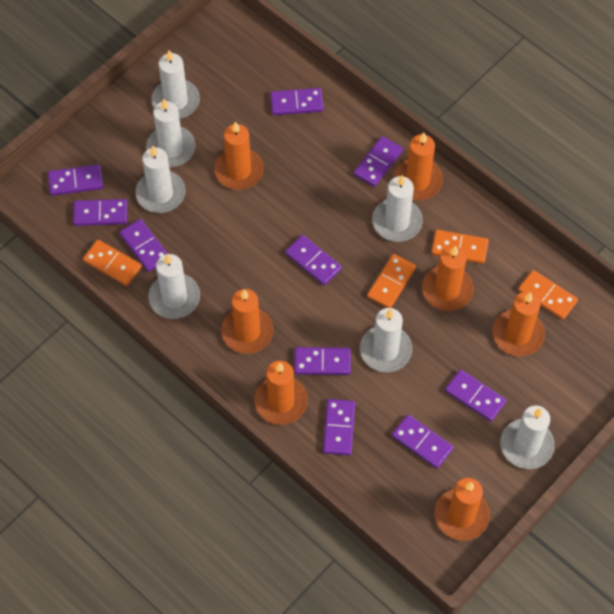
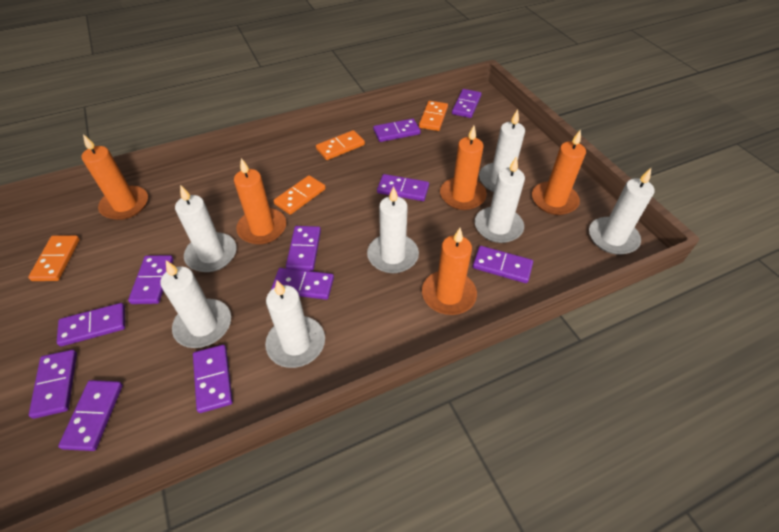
orange candle: [214,122,264,190] [221,289,274,354] [254,361,308,425] [393,133,443,200] [422,246,474,311] [434,478,490,541] [492,292,545,356] = 7 -> [81,134,148,220] [234,158,286,245] [422,228,477,315] [440,126,487,210] [532,129,586,215] = 5
purple domino: [48,165,103,196] [73,199,127,226] [119,219,168,272] [270,88,324,115] [285,235,342,286] [294,347,351,375] [323,399,355,456] [353,136,403,187] [392,414,454,469] [445,369,507,422] = 10 -> [29,350,77,419] [57,303,125,346] [58,380,123,451] [128,255,173,304] [193,345,233,413] [271,268,334,300] [286,226,321,271] [373,119,421,142] [377,174,429,201] [452,89,482,118] [473,246,533,283] = 11

